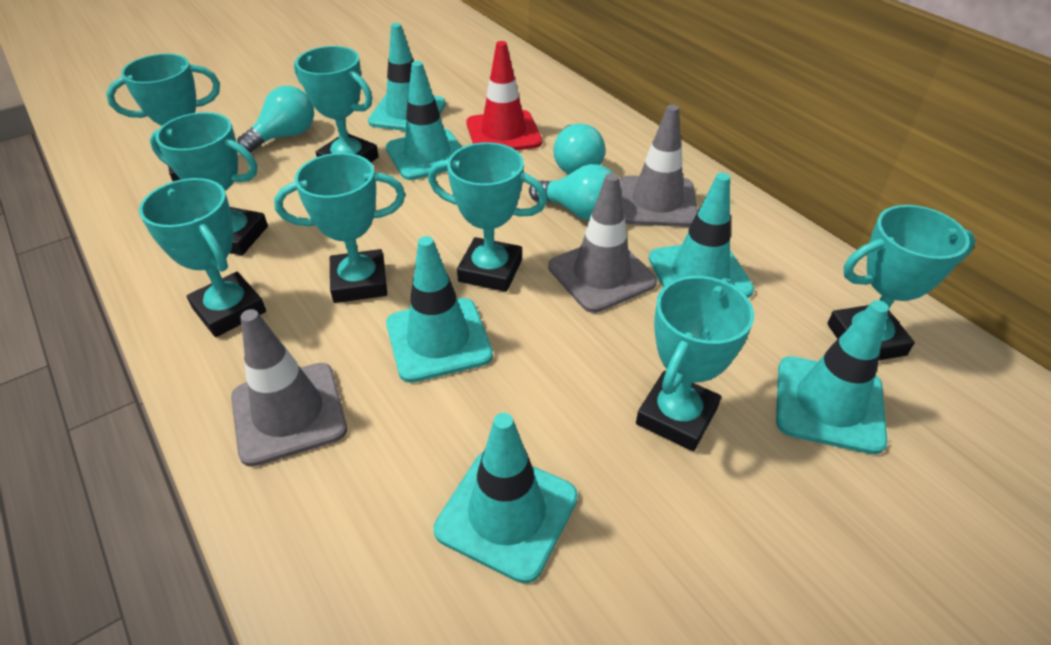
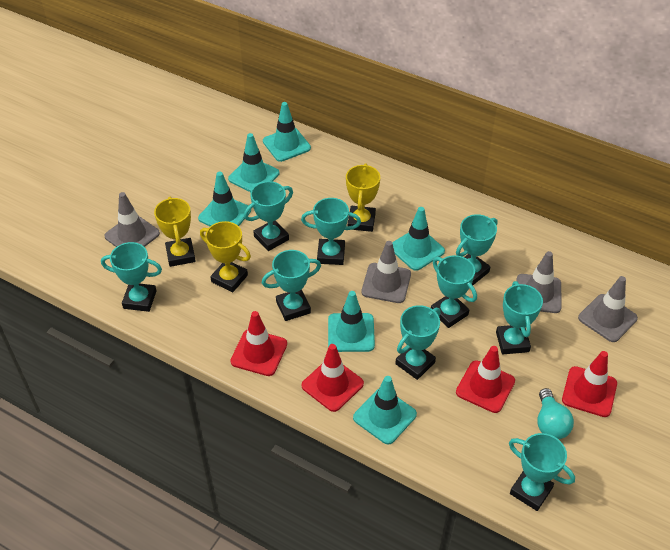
grey traffic cone: [231,309,347,467] [548,173,657,313] [619,104,698,227] = 3 -> [104,192,160,247] [361,241,411,303] [516,251,562,313] [578,276,638,342] = 4
red traffic cone: [466,41,542,151] = 1 -> [230,311,287,376] [301,344,364,412] [456,346,515,413] [562,351,617,417] = 4
turquoise light bulb: [237,86,314,153] [529,164,621,221] [553,123,605,174] = 3 -> [538,388,574,439] = 1
turquoise trophy: [106,53,220,181] [139,178,266,337] [150,112,268,255] [274,153,405,303] [294,46,379,162] [428,142,548,292] [636,276,754,451] [827,205,975,360] = 8 -> [101,242,162,312] [244,181,293,251] [262,250,321,321] [301,198,361,265] [395,305,441,380] [431,255,477,328] [456,214,498,285] [496,281,543,354] [509,433,575,511] = 9
yellow trophy: none = 0 -> [154,197,196,267] [200,221,251,292] [346,163,380,232] = 3

